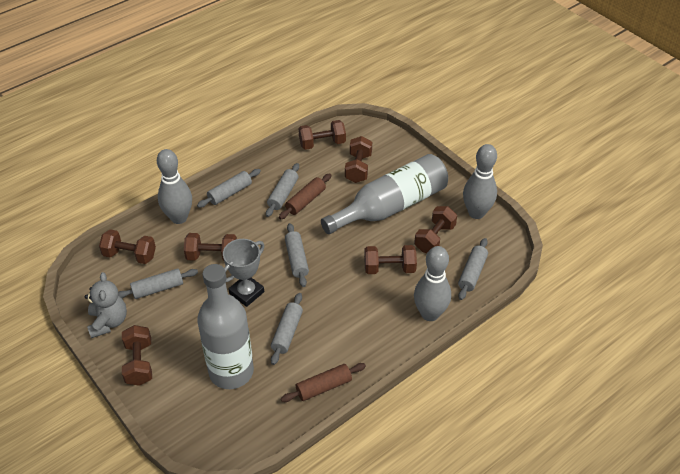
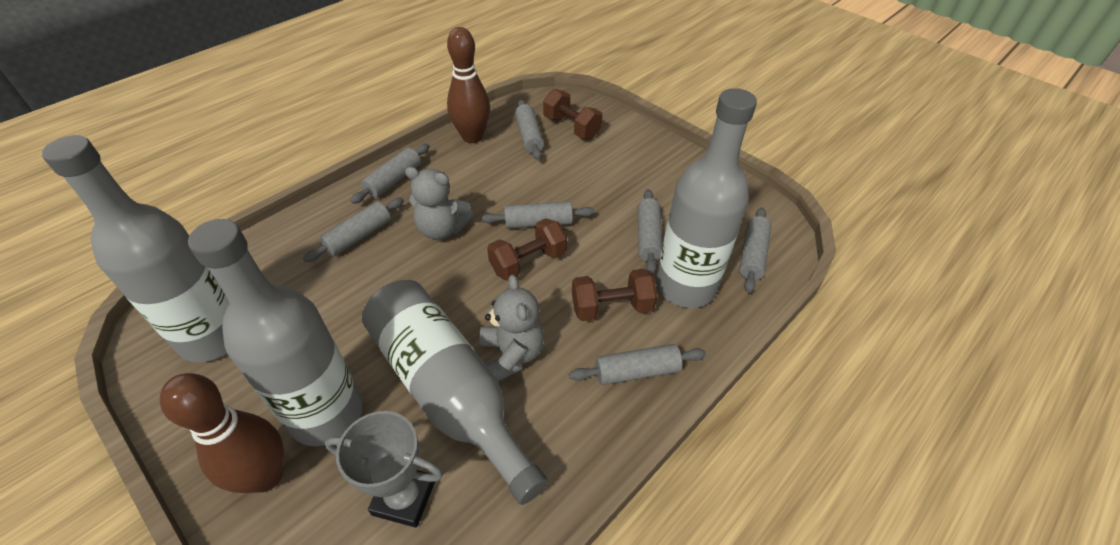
brown bowling pin: none = 0 -> [160,373,284,493] [447,27,490,143] = 2
brown dumbbell: [99,229,156,264] [122,325,152,386] [184,233,237,261] [299,120,346,150] [345,136,372,183] [364,245,417,274] [414,206,457,253] = 7 -> [487,218,567,281] [543,89,602,139] [572,269,658,321] = 3
brown rolling pin: [279,174,331,219] [281,363,366,402] = 2 -> none = 0
grey bottle: [197,264,254,389] [321,154,448,234] = 2 -> [42,135,229,362] [188,219,363,446] [362,280,548,505] [656,88,757,308] = 4
grey bowling pin: [157,149,192,224] [414,246,451,321] [463,144,497,219] = 3 -> none = 0
grey rolling pin: [118,268,198,299] [197,169,261,208] [266,163,299,217] [271,293,303,365] [285,223,309,287] [458,238,488,300] = 6 -> [303,197,404,262] [350,144,430,204] [481,201,595,229] [515,100,544,160] [569,344,706,385] [638,189,663,274] [739,207,771,293] = 7
grey teddy bear: [85,272,127,338] = 1 -> [405,167,474,240] [479,275,544,381] = 2

